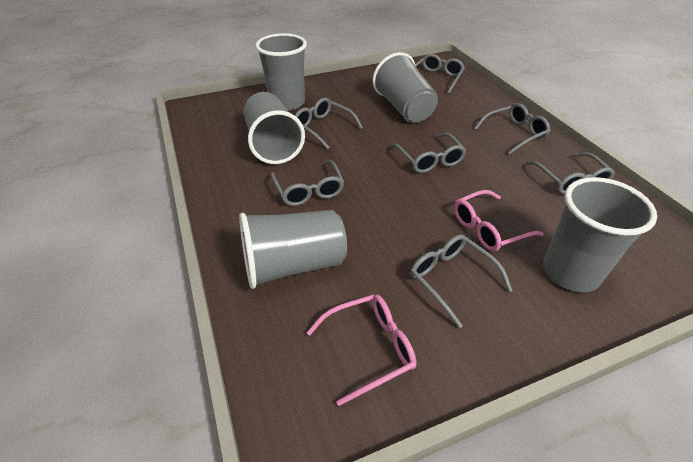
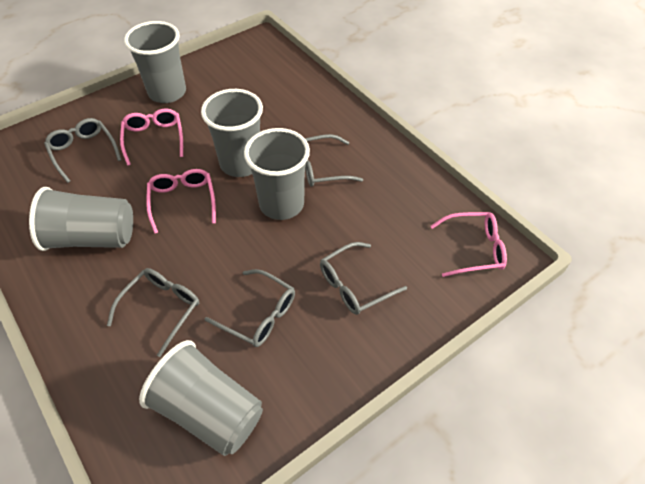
grey glasses: [270,160,344,206] [295,98,363,149] [391,133,466,173] [410,234,513,328] [415,54,465,94] [474,103,551,154] [526,152,615,194] = 7 -> [44,118,121,183] [107,268,199,357] [205,269,295,347] [305,134,363,187] [320,242,407,315] = 5
pink glasses: [306,294,416,406] [454,190,544,251] = 2 -> [120,109,183,166] [146,169,216,234] [430,212,507,277] = 3

